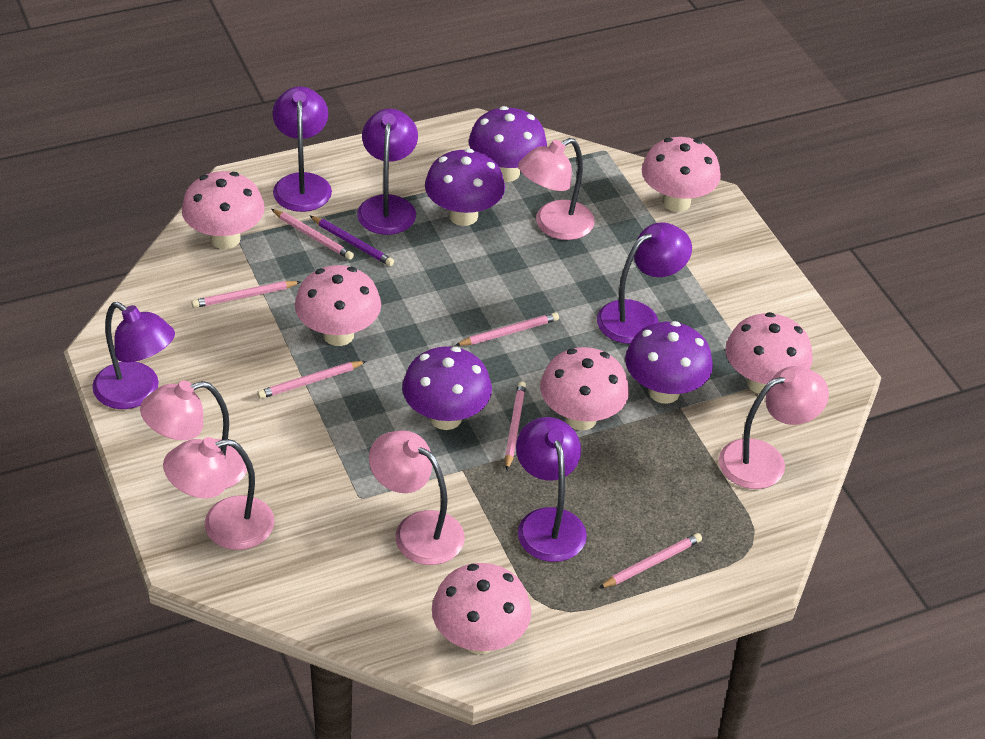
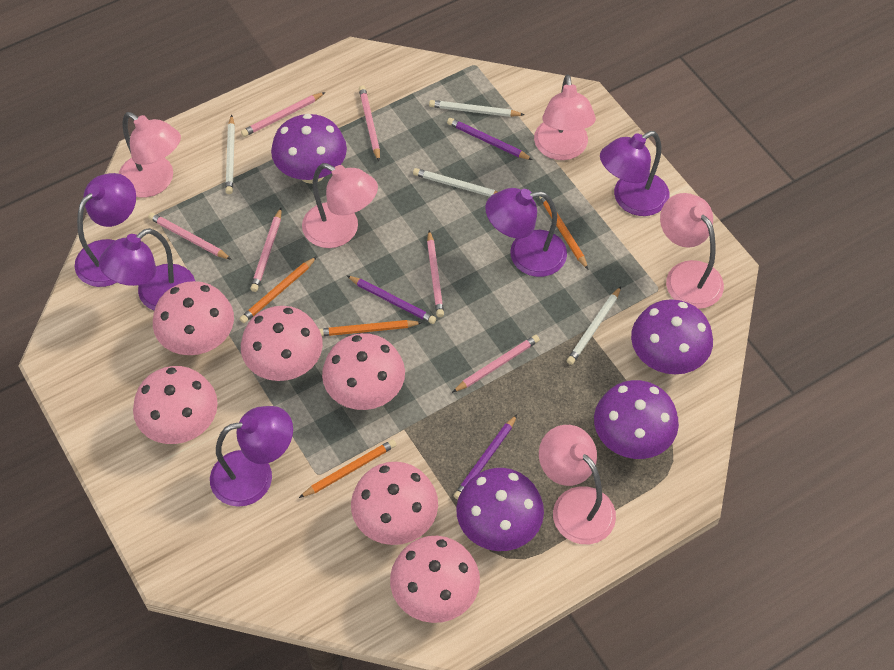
orange pencil: none = 0 -> [240,256,317,323] [299,439,396,498] [319,320,423,336] [539,196,588,269] = 4
purple pencil: [310,216,394,266] = 1 -> [346,275,436,324] [447,118,533,160] [454,415,517,500] = 3
white pencil: none = 0 -> [225,115,235,194] [413,168,498,197] [429,100,524,117] [567,287,621,365] = 4

